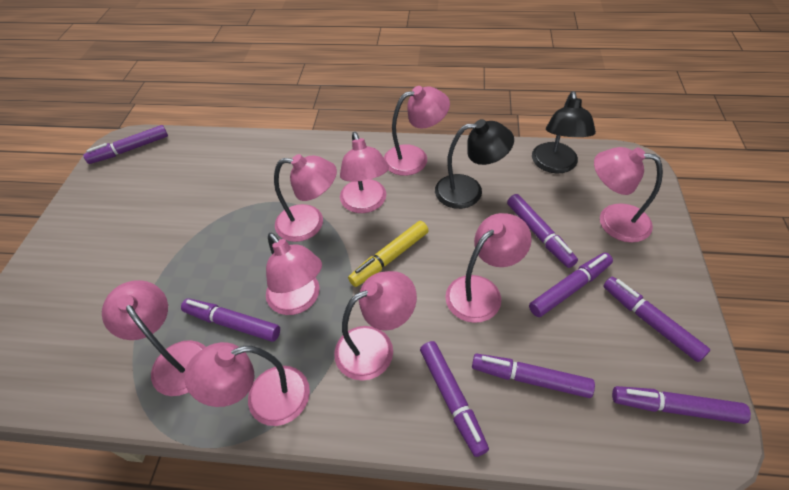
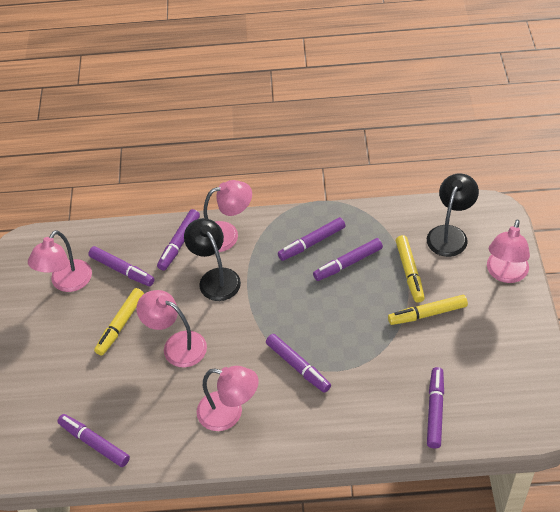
pink lamp: [102,280,205,396] [184,342,310,426] [266,233,322,315] [274,154,337,242] [334,271,417,381] [340,132,389,213] [384,86,450,176] [445,213,532,323] [594,147,663,243] = 9 -> [28,230,92,292] [136,290,207,367] [197,366,259,431] [203,180,252,252] [487,220,530,283] = 5
purple marker: [83,125,168,164] [181,299,280,342] [420,341,489,457] [472,354,595,398] [507,194,578,268] [529,253,613,317] [603,277,710,362] [612,386,751,424] = 8 -> [57,414,130,467] [88,246,155,286] [157,209,200,271] [266,334,331,393] [278,217,346,261] [313,238,383,281] [427,367,444,449] = 7
yellow marker: [348,221,429,287] = 1 -> [94,288,144,356] [388,295,468,325] [396,235,425,303] = 3

